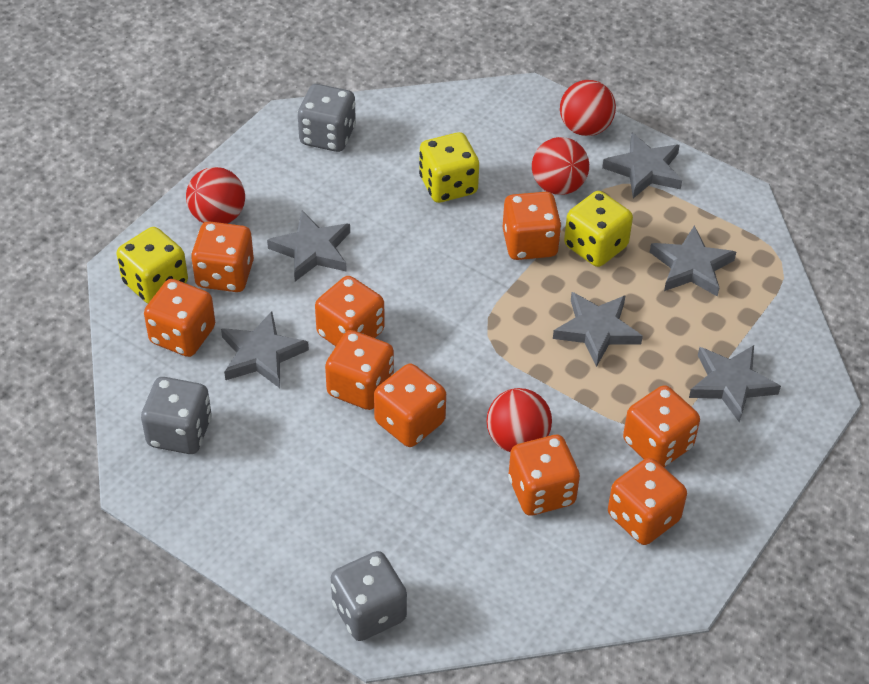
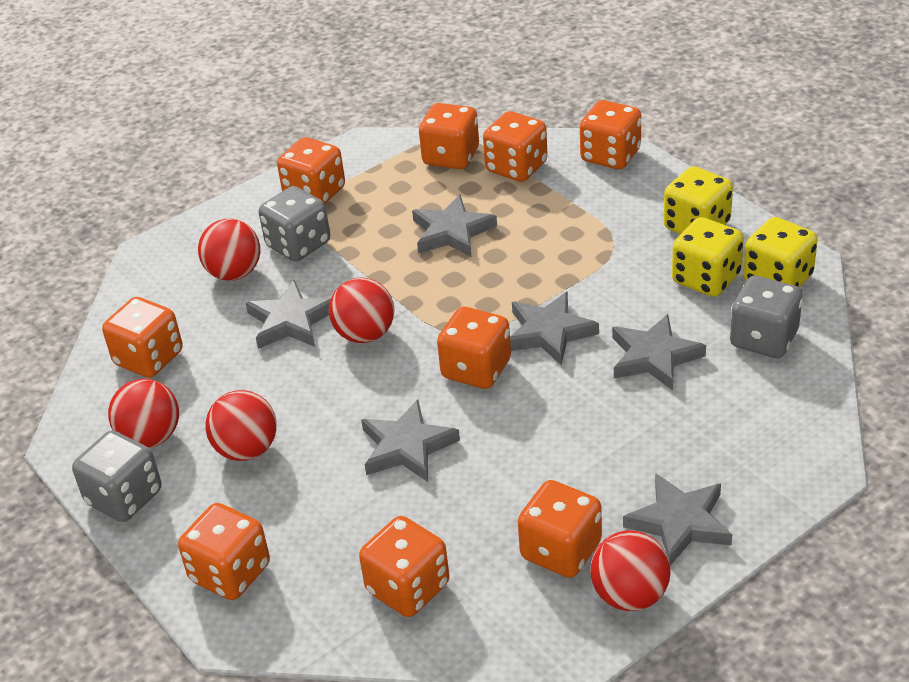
red ball: [186,167,245,224] [486,388,552,452] [532,137,589,195] [560,80,616,136] = 4 -> [108,379,179,448] [198,219,260,281] [206,390,277,461] [329,277,394,343] [590,531,671,611] = 5

